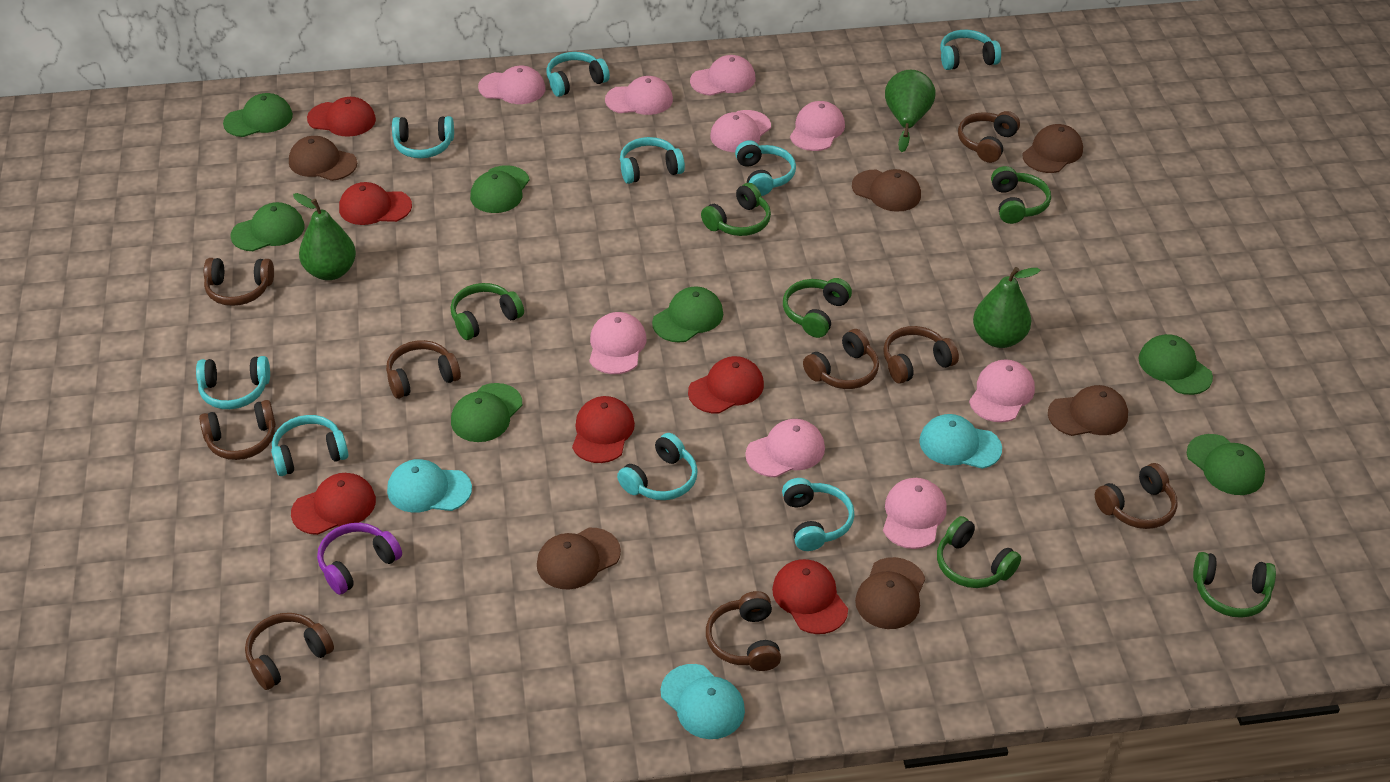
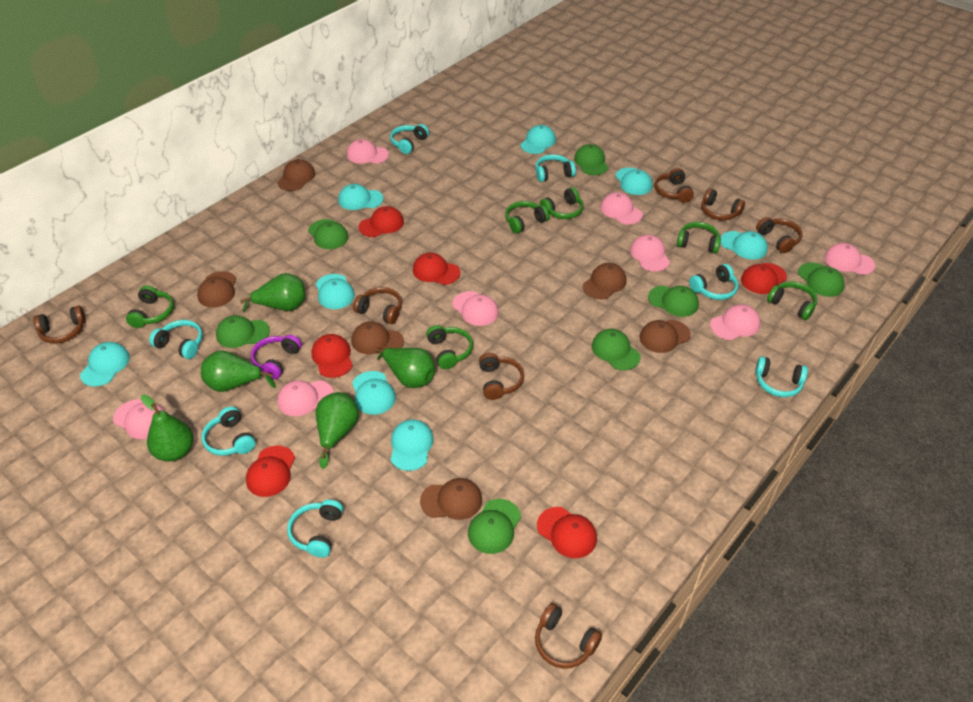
brown headphones: [199,400,276,460] [204,258,274,306] [245,613,334,690] [386,340,461,399] [706,591,781,671] [803,329,879,389] [883,326,959,384] [958,111,1020,163] [1095,463,1178,529] = 9 -> [33,306,86,344] [353,287,402,324] [479,353,524,400] [535,603,602,669] [654,168,694,203] [701,188,745,220] [756,217,802,253] = 7
green pear: [293,193,356,280] [885,70,936,152] [973,267,1040,348] = 3 -> [141,394,193,462] [201,351,276,392] [240,273,306,312] [316,392,359,469] [375,348,435,388] = 5
pink cap: [478,66,546,104] [589,312,646,374] [605,76,673,115] [690,55,755,96] [710,110,771,152] [745,419,825,478] [790,101,845,151] [883,478,947,549] [969,359,1035,422] = 9 -> [113,399,166,439] [277,380,334,416] [347,139,389,164] [452,291,499,326] [600,192,643,225] [630,235,670,272] [710,304,760,340] [824,243,875,275] = 8
turquoise cap: [387,459,472,513] [661,664,745,739] [919,414,1002,469] = 3 -> [80,342,130,387] [316,274,355,309] [338,184,384,210] [352,371,396,415] [391,419,434,471] [520,125,556,154] [615,168,653,195] [720,231,768,260] = 8
turquoise headphones: [196,356,270,409] [271,415,348,476] [392,116,454,158] [546,52,610,97] [617,433,698,500] [620,137,685,184] [735,140,796,196] [782,478,855,551] [940,30,1001,70] = 9 -> [149,320,203,359] [201,406,256,456] [287,500,343,558] [390,124,429,154] [535,154,576,182] [689,264,738,300] [755,356,808,397] = 7

